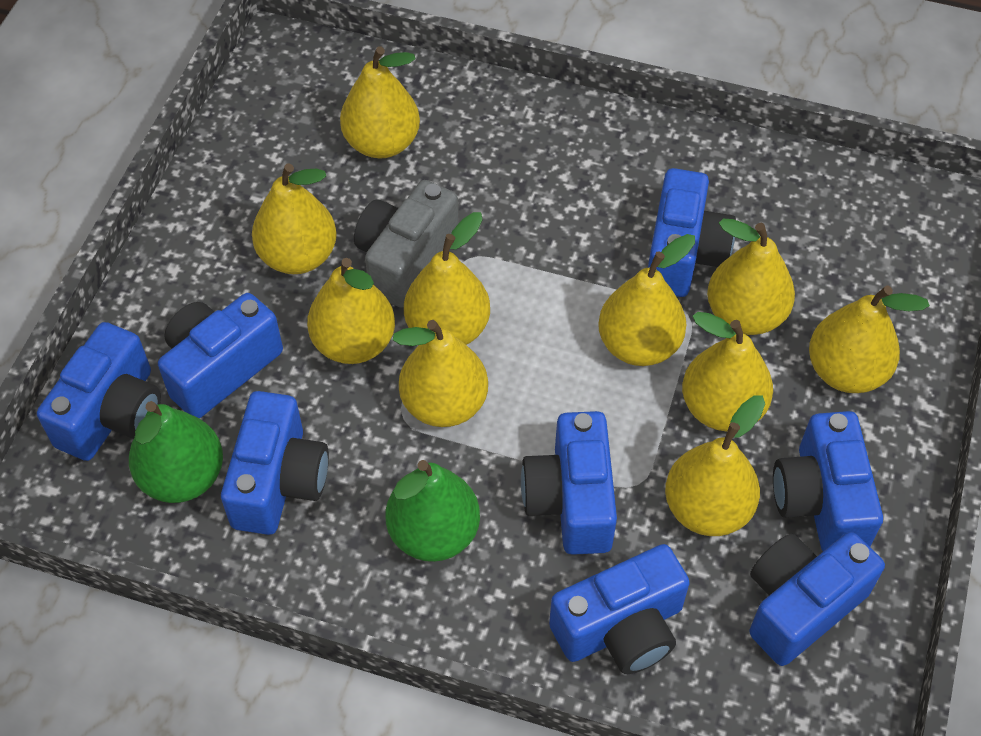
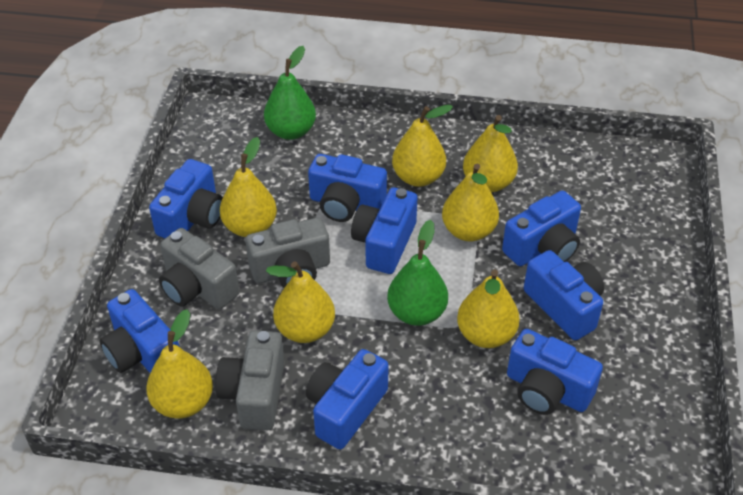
grey camera: [354,180,459,308] = 1 -> [159,228,239,309] [216,330,285,430] [245,217,330,288] = 3
yellow pear: [252,163,337,274] [307,258,395,364] [340,46,420,158] [393,320,488,427] [404,212,490,345] [598,234,695,366] [665,396,765,536] [682,312,773,431] [707,219,795,335] [809,285,930,393] = 10 -> [146,309,213,419] [220,137,277,237] [266,262,335,343] [392,105,453,187] [442,164,499,241] [457,269,520,348] [463,115,518,192] = 7

